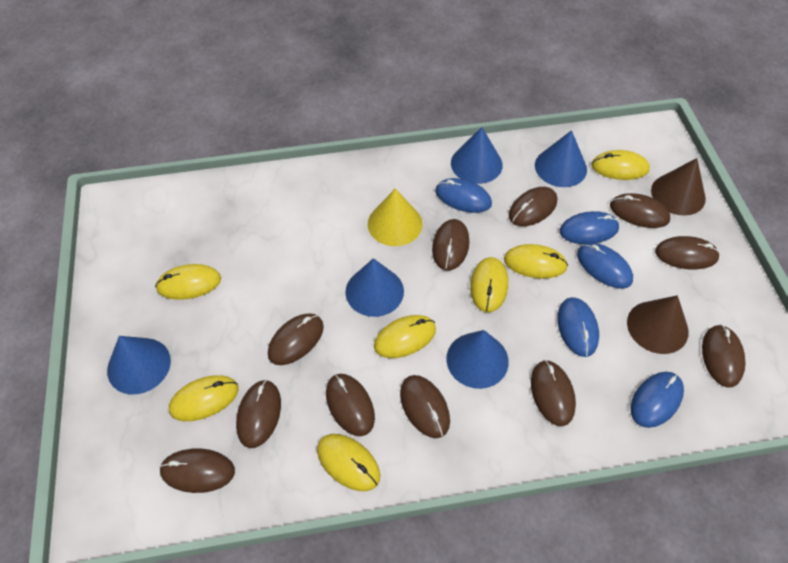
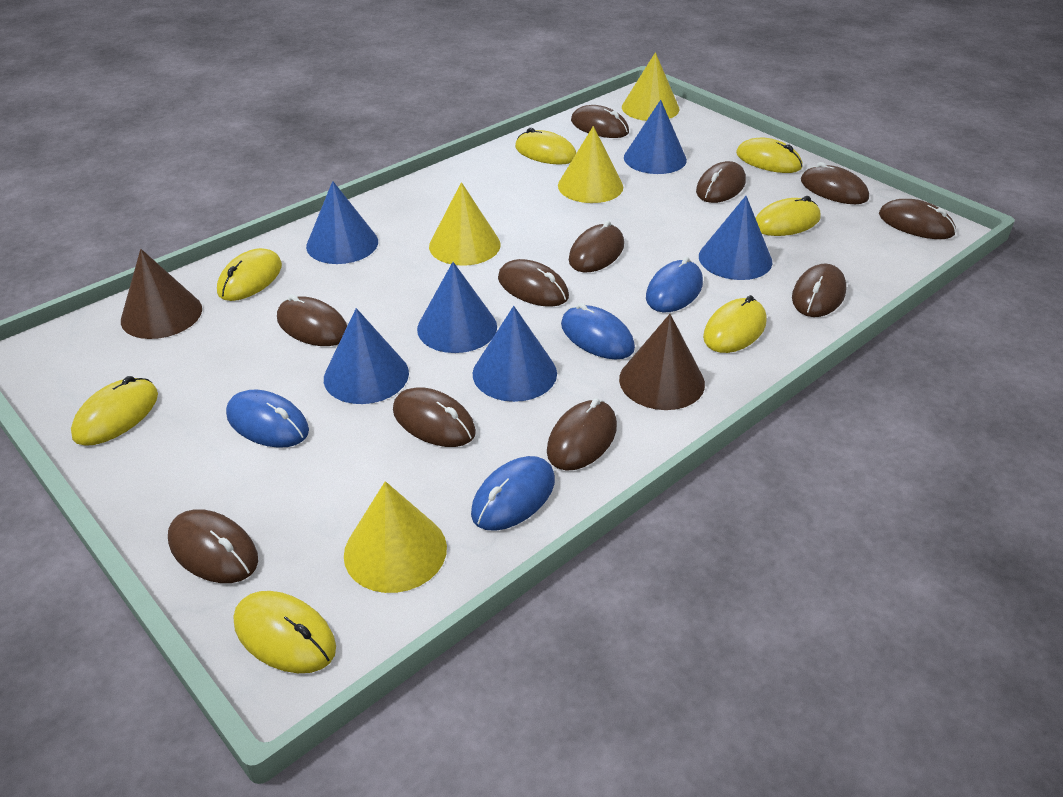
blue cone: [107,336,171,394] [345,258,404,317] [446,330,509,389] [451,127,503,184] [535,130,587,187] = 5 -> [306,181,378,264] [324,308,409,404] [417,262,497,353] [473,306,557,402] [624,100,687,174] [699,196,772,280] = 6
blue mouse: [435,178,492,213] [557,297,599,357] [560,211,619,244] [577,243,633,289] [630,372,684,428] = 5 -> [226,390,309,448] [471,456,555,531] [561,303,635,360] [646,257,703,312] = 4
yellow cone: [368,189,423,246] = 1 -> [344,481,447,593] [429,182,501,266] [558,126,623,203] [622,52,679,121] = 4

